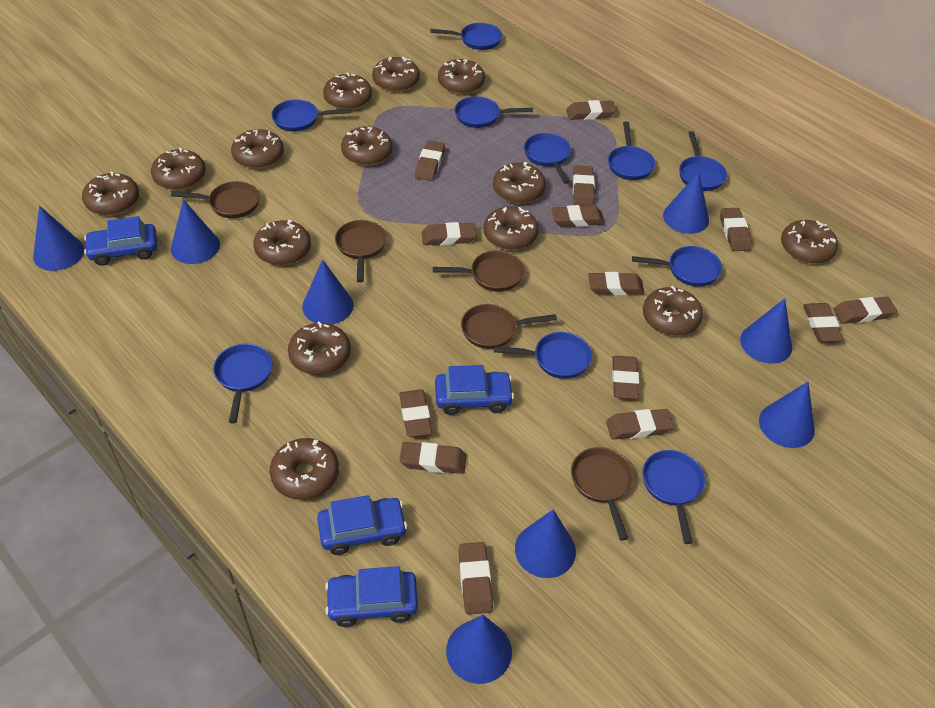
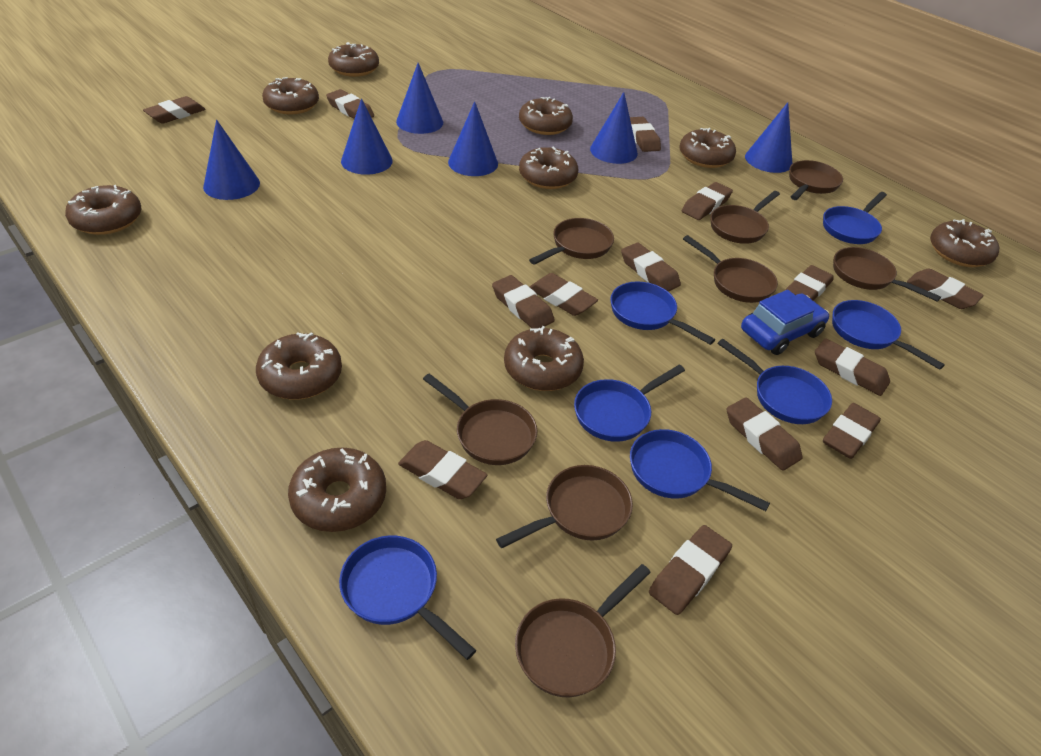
blue car: [84,216,157,266] [317,495,407,555] [325,566,418,627] [435,365,514,415] = 4 -> [741,290,829,355] = 1
blue cone: [33,206,84,271] [171,199,220,264] [302,259,353,325] [446,615,512,684] [515,509,576,578] [663,172,709,234] [740,298,792,364] [759,382,815,448] = 8 -> [203,120,260,200] [341,98,393,175] [396,63,443,134] [448,101,498,176] [590,92,638,164] [745,102,792,173] = 6
blue pan: [213,344,272,423] [272,99,351,132] [430,23,502,50] [455,96,533,128] [494,332,592,379] [524,133,571,184] [608,121,655,180] [632,246,722,287] [642,450,705,544] [679,131,727,191] = 10 -> [339,536,476,660] [574,365,685,442] [610,281,715,345] [630,429,770,511] [718,339,832,424] [823,192,887,244] [832,300,945,370] = 7
brown donut: [82,171,139,215] [151,148,206,190] [231,129,284,169] [253,220,311,265] [270,438,339,500] [288,321,351,375] [323,72,372,110] [341,126,392,166] [372,57,420,92] [438,59,485,94] [483,206,539,250] [493,162,546,204] [643,286,703,336] [781,220,838,264] = 14 -> [65,185,141,235] [256,332,342,400] [262,77,319,114] [288,447,386,532] [328,42,379,77] [504,326,584,391] [519,97,573,135] [519,147,578,189] [679,128,736,168] [930,219,1000,267] = 10
brown pan: [171,181,260,218] [335,220,387,282] [433,250,524,292] [461,304,557,349] [571,447,634,540] = 5 -> [423,373,537,465] [496,465,633,548] [515,564,651,697] [529,218,614,265] [683,235,778,303] [710,191,780,244] [789,160,843,200] [833,247,941,302] = 8

